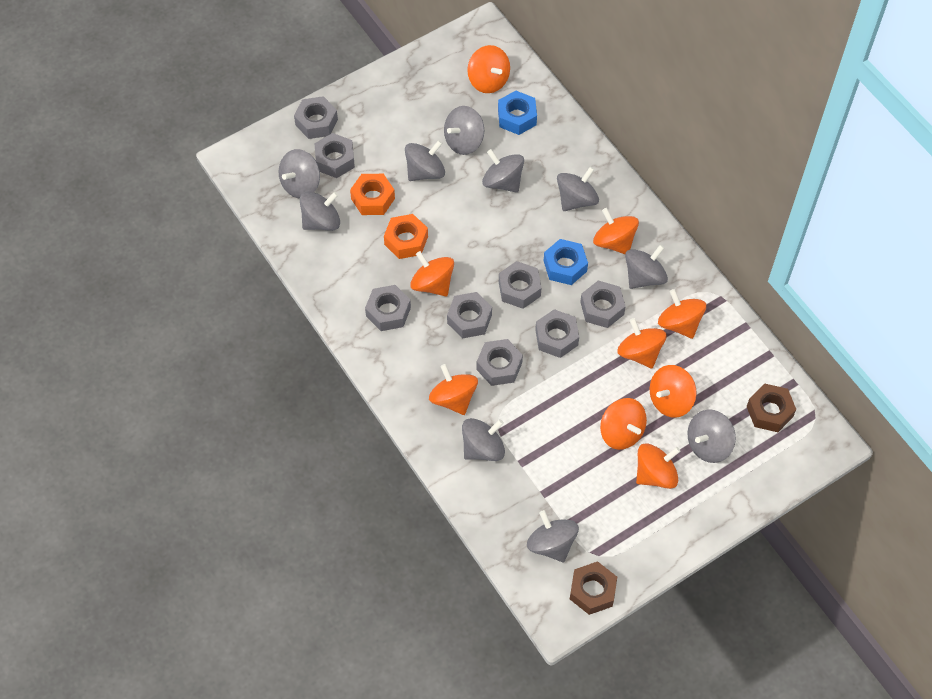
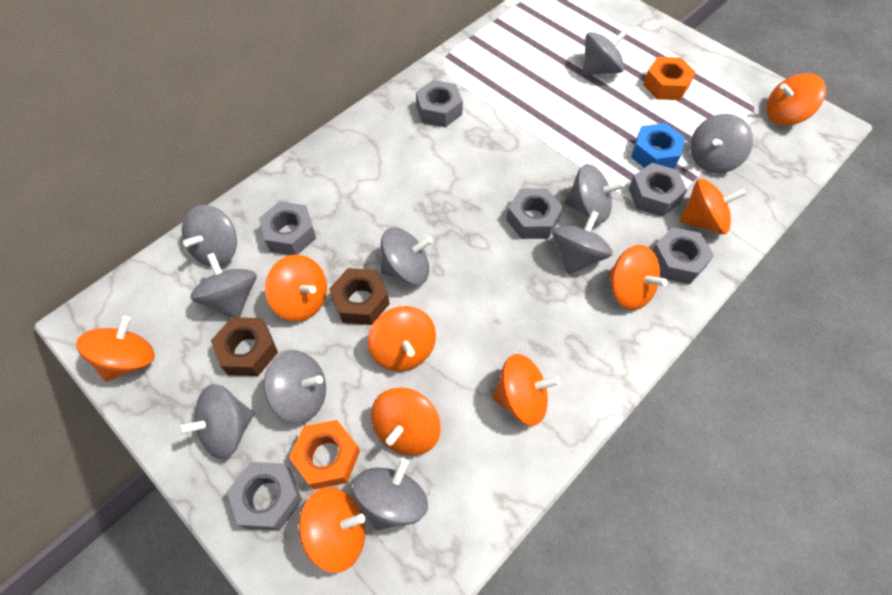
blue nut: [498,91,537,135] [544,239,588,285] = 2 -> [631,123,685,169] = 1
grey nut: [294,96,338,139] [315,133,355,178] [365,285,411,331] [447,292,492,339] [477,339,523,386] [499,261,541,309] [535,309,579,358] [580,281,626,328] = 8 -> [227,462,302,531] [259,201,316,255] [416,80,463,127] [507,188,563,239] [629,163,687,217] [652,227,714,284] = 6

